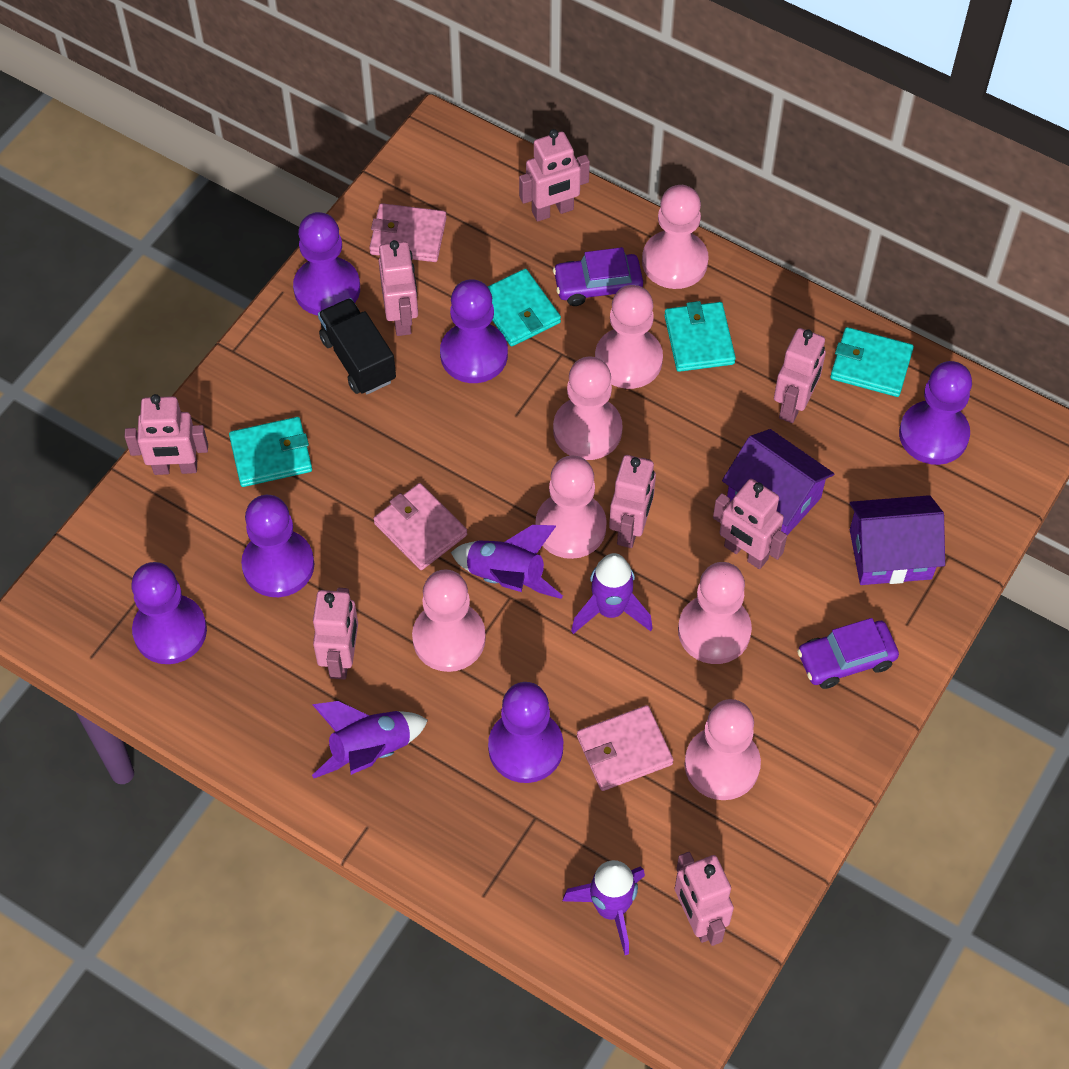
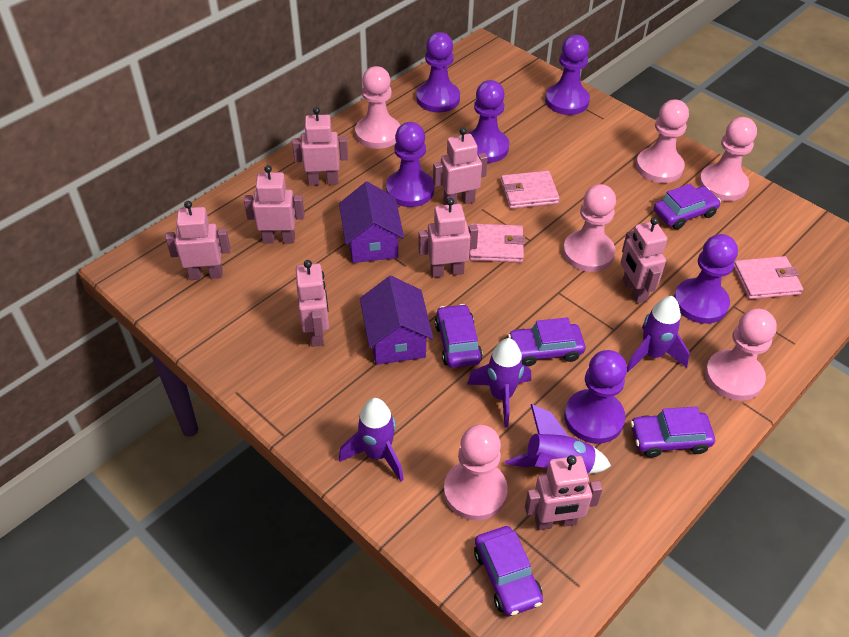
black truck: [318,298,396,394] = 1 -> none = 0
pink pawn: [412,569,486,672] [535,456,607,559] [553,357,623,460] [595,285,663,389] [642,185,709,289] [678,562,752,664] [684,699,761,800] = 7 -> [355,66,400,149] [444,425,508,521] [563,184,616,272] [636,99,689,183] [699,117,757,201] [705,309,777,401] = 6
purple car: [553,247,643,306] [797,618,899,689] = 2 -> [435,304,483,368] [474,526,543,616] [508,317,585,367] [631,407,715,458] [654,184,721,229] = 5
turquoise wallet: [229,417,312,487] [487,269,561,346] [664,301,736,372] [830,327,914,397] = 4 -> none = 0

